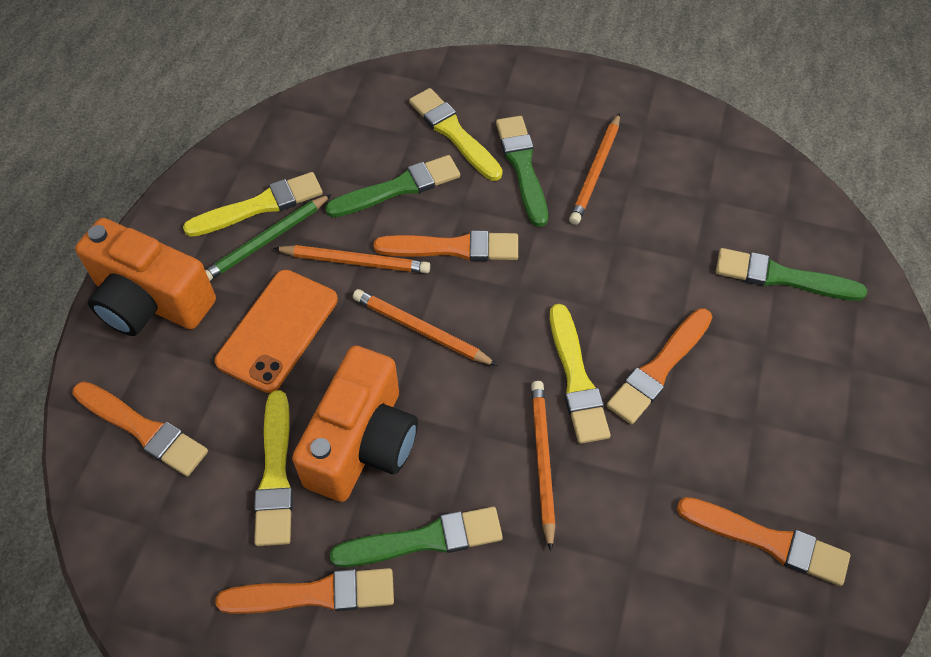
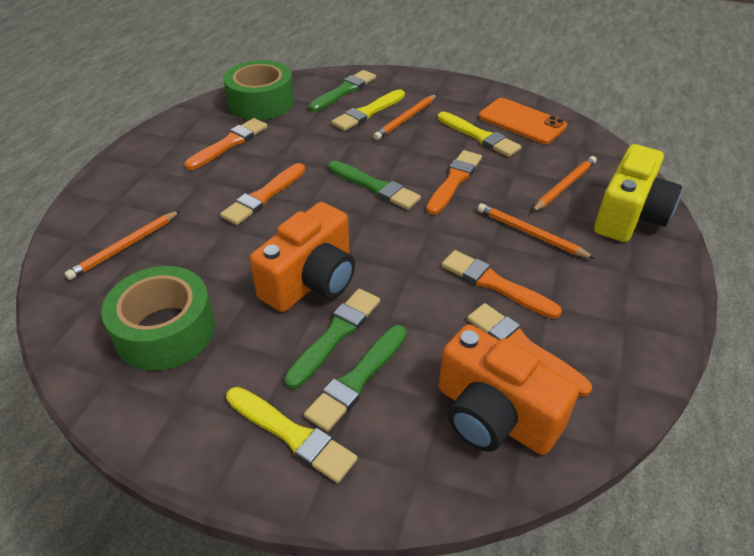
green pencil: [205,194,332,281] = 1 -> none = 0
green tape: none = 0 -> [101,266,215,371] [223,60,294,120] = 2
yellow brush: [183,172,323,237] [254,390,293,546] [409,88,503,181] [550,304,611,444] = 4 -> [226,387,357,483] [331,89,405,131] [438,112,521,157] = 3
yellow camera: none = 0 -> [594,144,682,242] = 1

